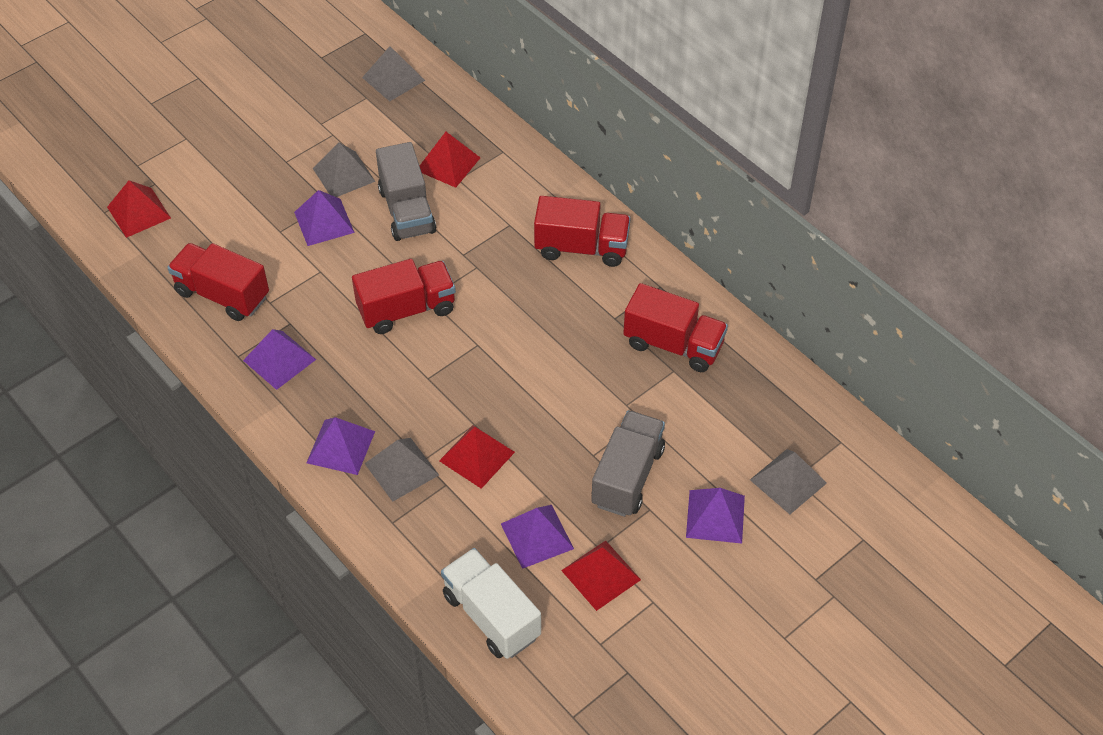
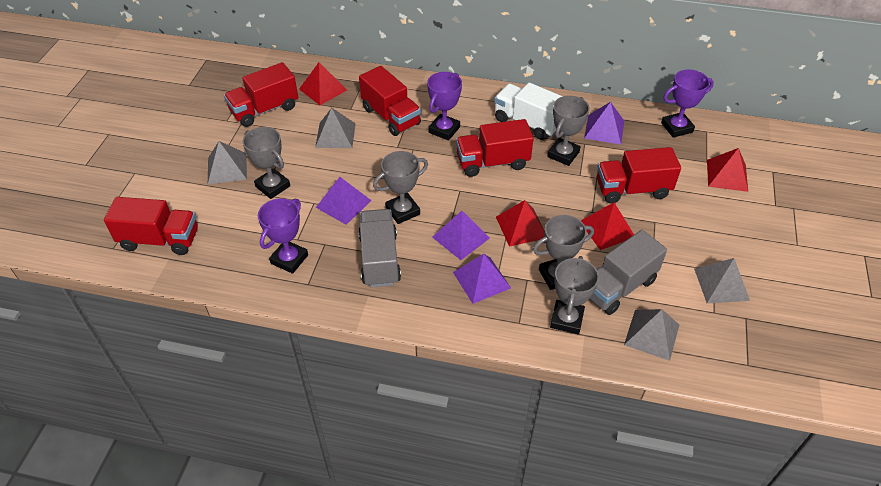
grey trophy: none = 0 -> [243,127,290,199] [373,151,428,224] [533,215,594,290] [547,96,590,166] [550,256,599,334] = 5
purple pyramid: [243,329,316,390] [294,190,355,246] [306,417,375,475] [501,505,574,569] [686,488,745,543] = 5 -> [316,177,372,225] [432,211,490,260] [453,254,511,304] [584,102,624,145] = 4
purple trophy: none = 0 -> [258,198,308,274] [427,72,462,141] [661,70,714,138] = 3
red truck: [167,243,269,321] [352,259,456,334] [534,196,631,267] [623,283,728,372] = 4 -> [104,197,198,255] [224,62,298,127] [359,66,421,136] [456,119,534,177] [597,147,681,204] = 5

